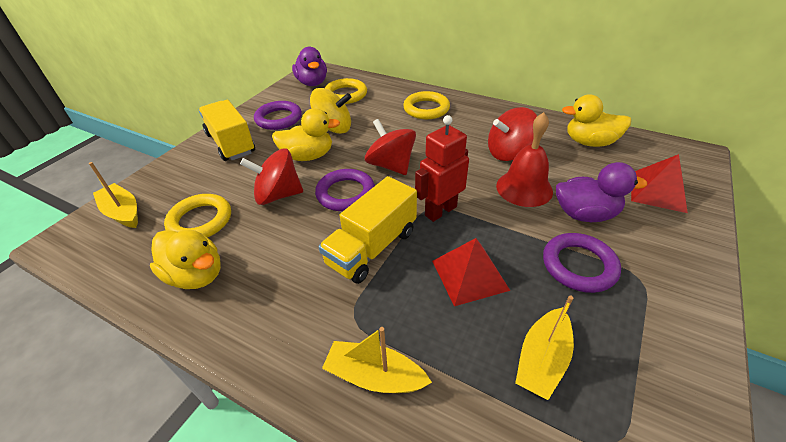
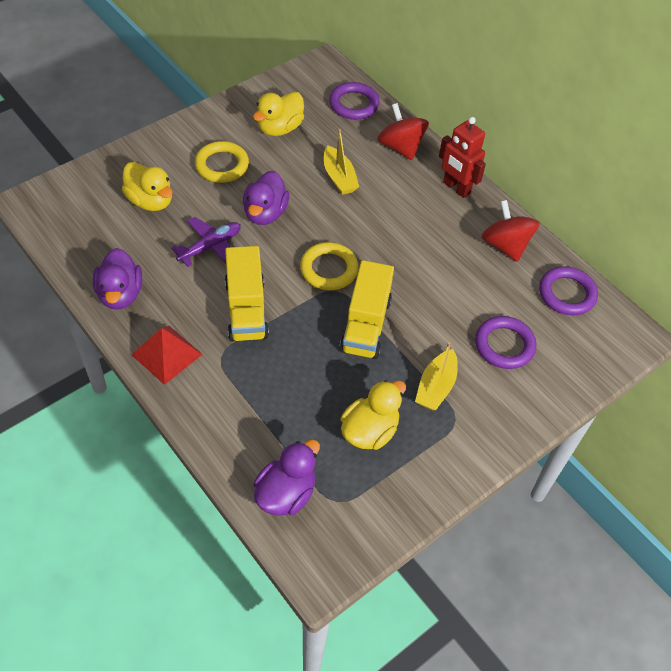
purple duck: [292,47,327,86] [556,162,647,222] = 2 -> [93,248,142,310] [243,171,289,225] [254,440,320,515] = 3
purple plane: none = 0 -> [171,217,241,267] = 1
red bell: [496,112,553,207] = 1 -> none = 0
red pyramid: [432,238,510,306] [631,154,688,213] = 2 -> [131,326,203,385] = 1
red spinning top: [240,148,303,205] [365,119,416,175] [488,107,537,161] = 3 -> [377,103,429,160] [481,200,540,262] = 2
yellow boat: [89,162,138,228] [322,327,432,393] [515,296,574,400] = 3 -> [324,129,359,195] [415,342,458,411] = 2
yellow ring: [164,194,231,237] [325,78,367,104] [403,91,450,119] = 3 -> [195,141,249,183] [300,242,359,290] = 2
yellow spinning top: [310,88,351,134] = 1 -> none = 0

